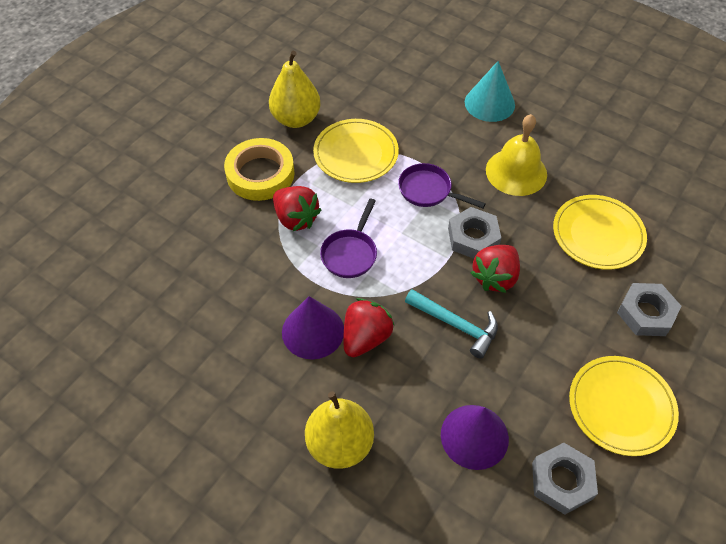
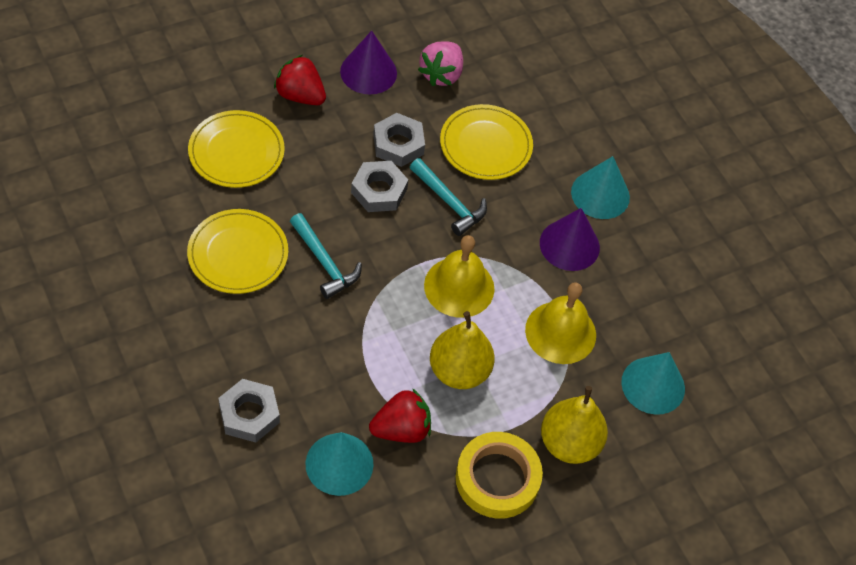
pink strawberry: none = 0 -> [418,42,463,86] = 1
purple pan: [320,199,377,278] [398,163,486,208] = 2 -> none = 0
red strawberry: [273,186,321,231] [343,298,395,357] [471,245,520,293] = 3 -> [274,55,326,105] [369,388,431,443] = 2
turquoise cone: [465,61,515,122] = 1 -> [306,432,374,496] [571,156,630,219] [621,352,685,415] = 3
turquoise hammer: [405,289,498,359] = 1 -> [290,213,362,299] [410,158,487,236] = 2
yellow bell: [486,114,547,196] = 1 -> [424,235,494,318] [525,282,596,364] = 2

